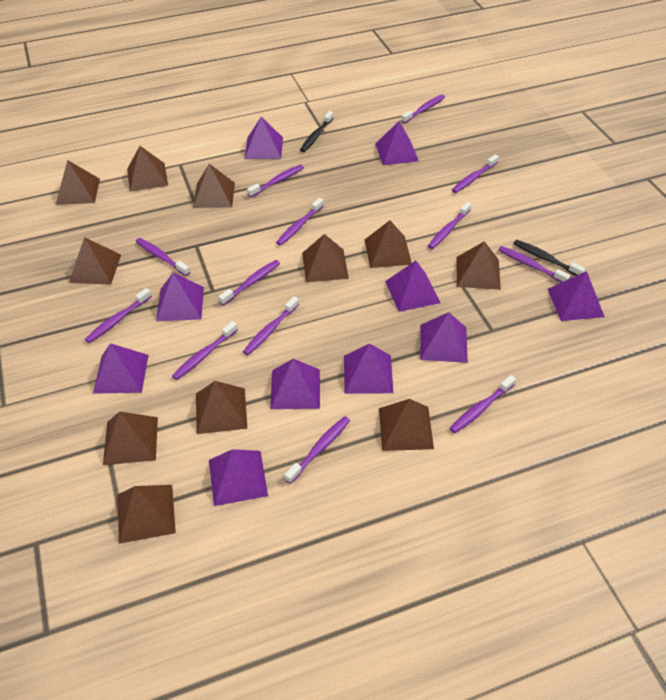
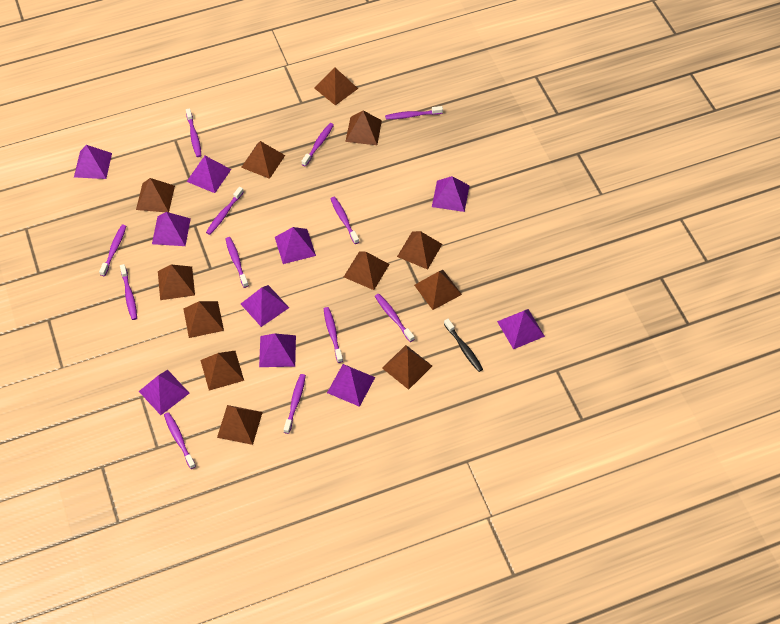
black toothbrush: [300,111,333,152] [513,240,585,276] = 2 -> [444,319,483,372] = 1
brown pyramid: [55,160,100,205] [69,237,121,285] [103,411,158,465] [118,485,176,544] [127,146,168,192] [193,164,235,208] [196,381,248,434] [302,234,349,282] [365,220,412,268] [379,399,434,451] [456,241,501,290] = 11 -> [136,178,175,212] [158,265,195,300] [183,301,224,338] [200,351,244,390] [217,405,263,445] [241,141,285,179] [314,68,358,105] [344,251,390,290] [345,110,382,145] [382,345,432,390] [397,231,442,270] [414,270,462,310] = 12
purple toothbrush: [85,288,152,343] [136,238,190,276] [172,321,238,380] [218,260,280,306] [243,296,299,355] [247,164,304,198] [276,198,324,245] [285,416,350,484] [401,95,445,123] [428,202,471,249] [450,375,516,433] [452,155,499,193] [499,246,571,283] = 13 -> [99,225,126,276] [120,264,137,320] [164,412,196,469] [186,108,201,157] [206,187,244,235] [225,237,249,288] [284,374,306,434] [302,123,334,166] [324,307,343,363] [330,197,359,244] [375,294,414,342] [385,106,443,120] = 12

